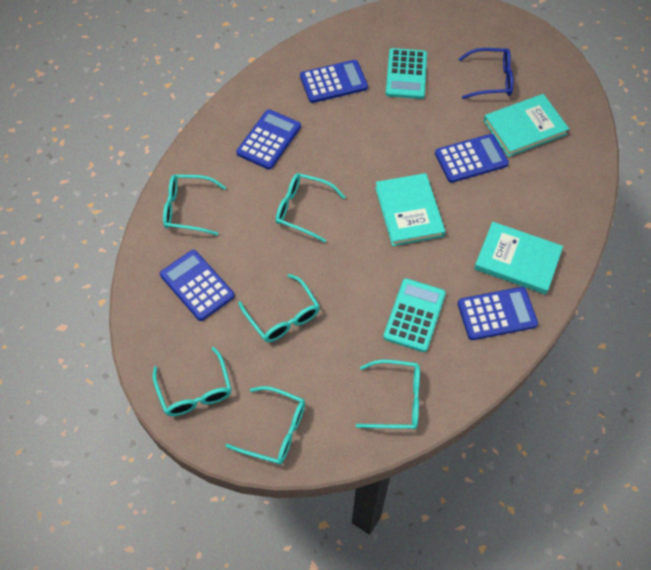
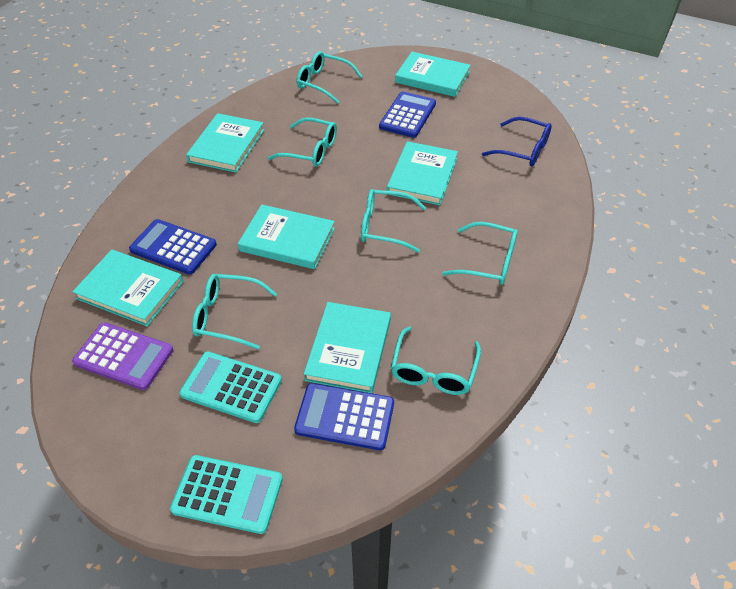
blue calculator: [160,250,235,321] [236,109,301,170] [300,60,368,103] [435,134,509,183] [458,287,538,340] = 5 -> [129,219,217,275] [294,383,394,450] [379,91,436,138] = 3
purple calculator: none = 0 -> [72,322,173,390] = 1
turquoise book: [375,173,445,246] [474,222,563,295] [484,94,569,157] = 3 -> [72,250,183,326] [186,113,264,173] [238,204,335,269] [304,302,391,393] [387,141,458,205] [395,52,471,97] = 6

